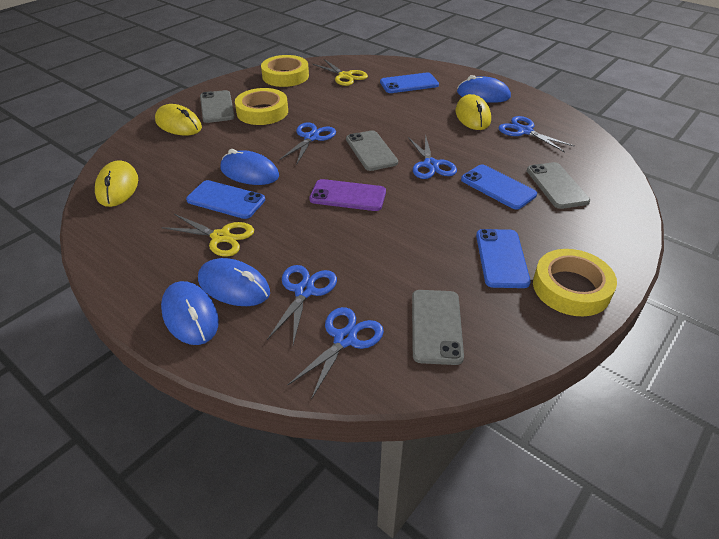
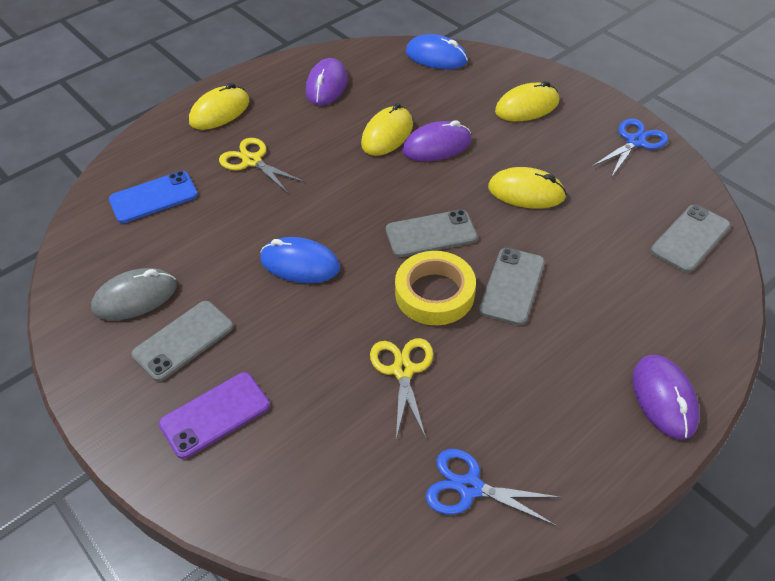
blue mouse: [161,281,219,345] [198,258,270,306] [221,149,279,185] [457,75,511,103] = 4 -> [260,237,340,283] [406,34,468,69] = 2
blue phone: [186,180,265,219] [380,72,439,93] [461,165,537,210] [476,229,531,288] = 4 -> [109,171,198,223] = 1
blue scissors: [267,265,337,344] [279,122,336,165] [287,307,384,400] [408,134,457,179] [499,116,574,152] = 5 -> [426,449,561,526] [593,119,668,176] = 2
grey mouse: none = 0 -> [91,268,177,320] = 1
purple mouse: none = 0 -> [306,58,348,106] [402,120,472,161] [633,355,699,440] = 3
yellow mouse: [95,160,138,207] [155,104,202,135] [456,94,491,130] = 3 -> [189,83,250,130] [361,103,413,156] [488,167,567,208] [495,81,559,121] = 4
yellow tape: [235,88,288,125] [261,55,309,87] [533,249,617,316] = 3 -> [395,251,476,325] = 1

